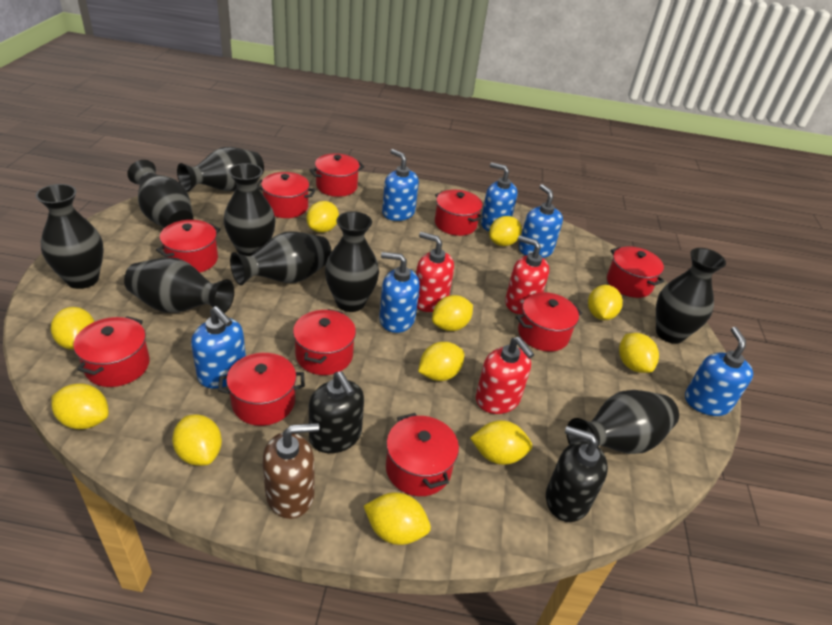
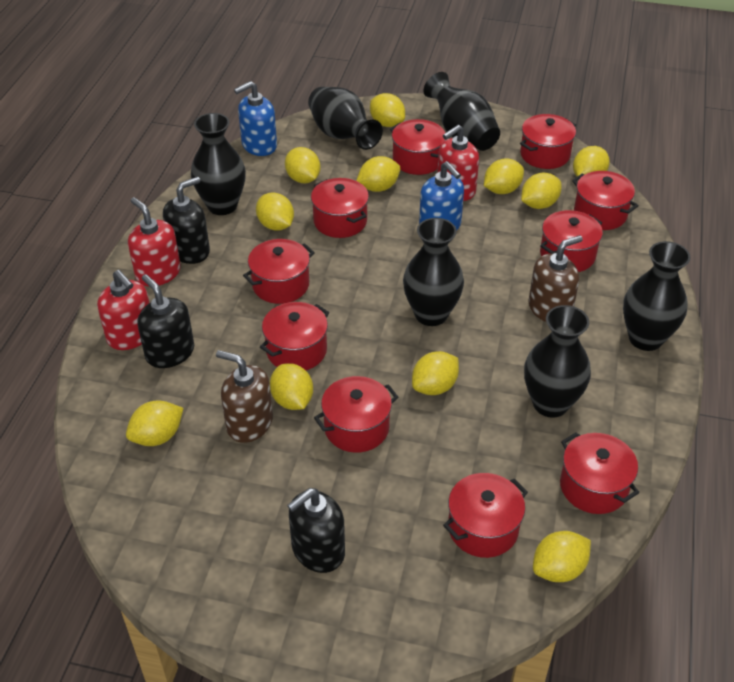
black soap dispenser: [309,371,364,453] [546,426,608,522] = 2 -> [137,274,194,368] [163,177,210,264] [287,488,345,573] = 3
black vase: [35,184,104,289] [124,257,234,313] [127,160,193,228] [177,147,264,192] [224,163,275,256] [230,231,332,285] [325,211,379,312] [567,390,679,454] [656,248,726,344] = 9 -> [191,113,246,215] [308,87,383,150] [403,218,464,326] [423,72,500,151] [524,305,591,418] [623,241,691,351] = 6
blue soap dispenser: [191,306,246,389] [379,252,420,333] [382,149,419,221] [481,162,517,231] [519,184,563,258] [685,327,753,416] = 6 -> [234,81,277,156] [419,161,464,230] = 2
brown soap dispenser: [262,423,319,519] = 1 -> [216,350,273,443] [529,235,583,322] = 2

